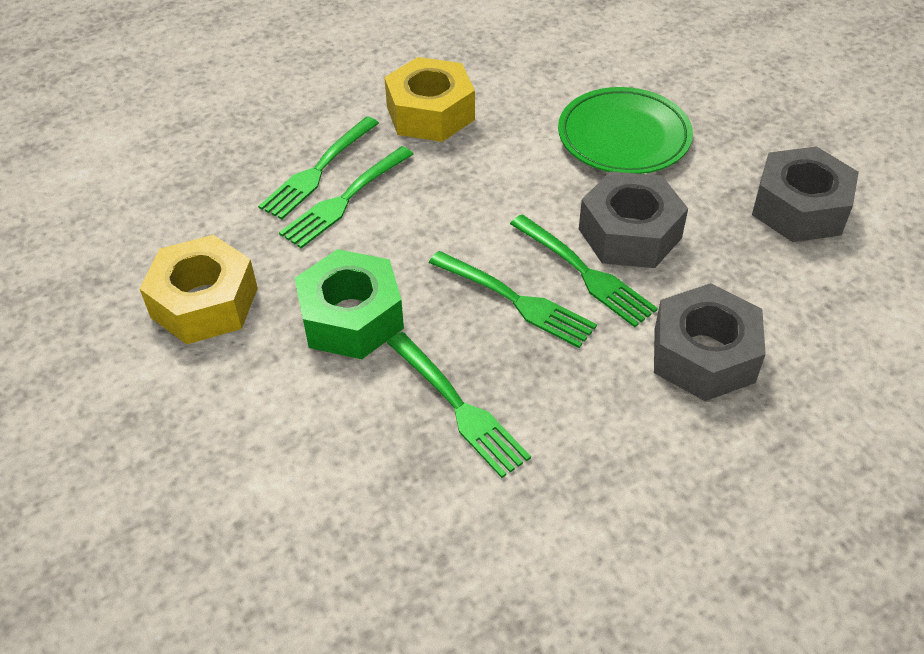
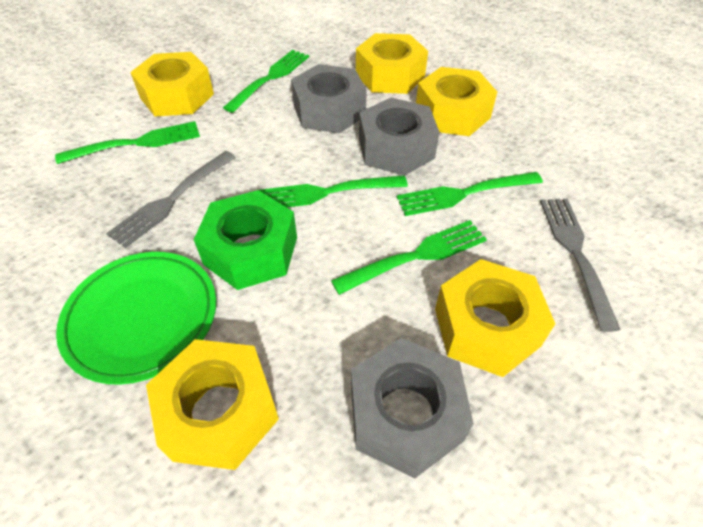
grey fork: none = 0 -> [106,151,236,248] [540,199,621,332] = 2
yellow nut: [140,235,258,344] [384,57,475,142] = 2 -> [130,52,214,117] [146,339,279,470] [356,33,428,94] [416,67,497,136] [435,259,555,377] = 5

